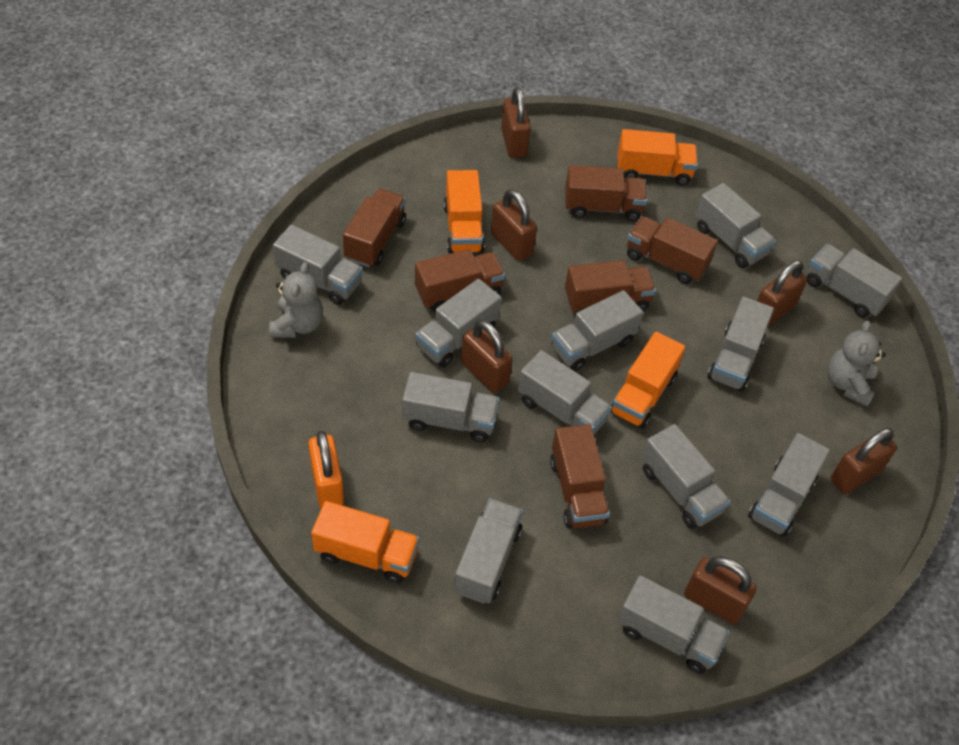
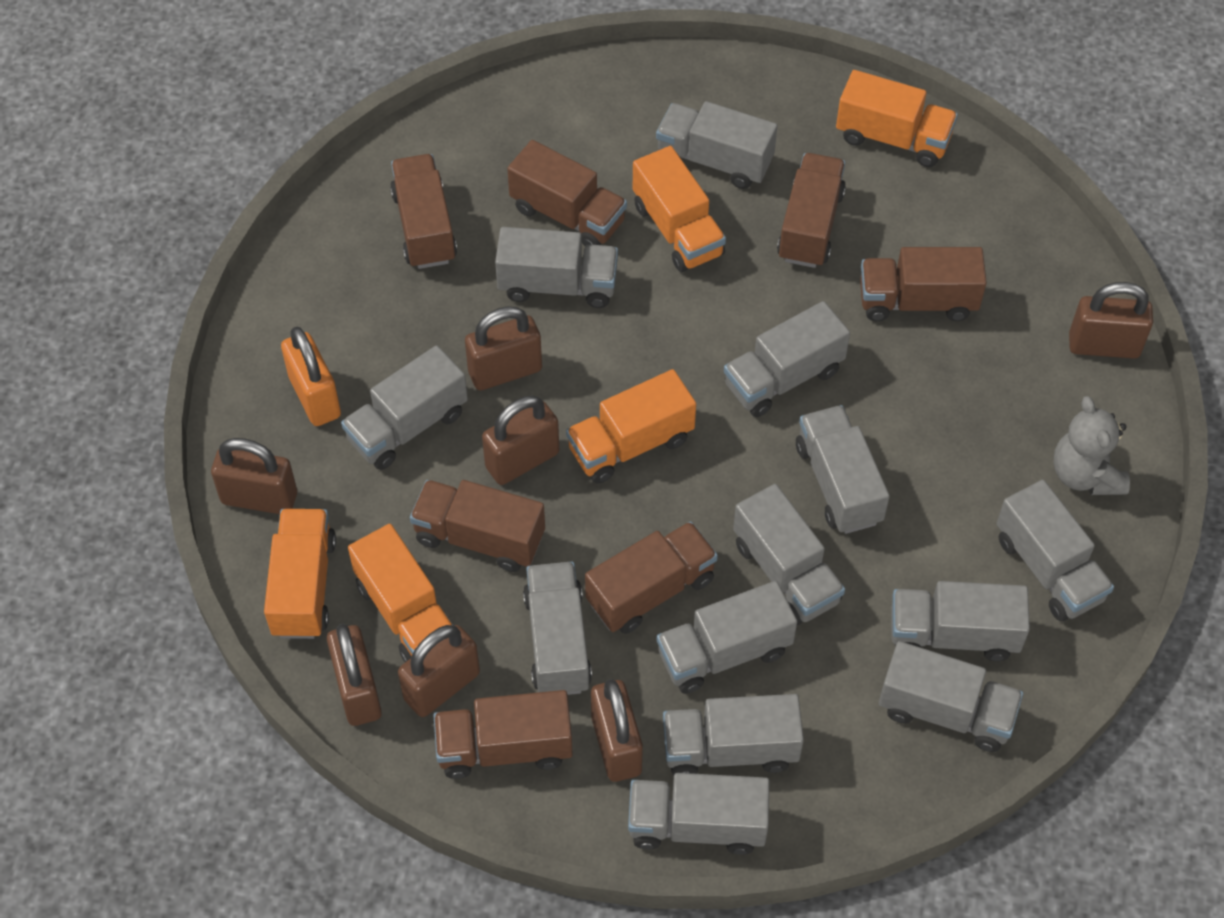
brown padlock: [461,320,513,393] [491,189,537,261] [501,87,531,158] [684,556,757,624] [757,260,807,327] [830,428,897,494] = 6 -> [211,438,297,514] [327,624,382,726] [398,625,480,717] [465,306,542,391] [482,396,559,485] [591,679,643,782] [1069,282,1153,358] = 7
brown truck: [343,189,406,267] [415,249,505,312] [550,424,610,528] [565,165,648,221] [565,260,656,312] [627,216,718,284] = 6 -> [390,154,457,269] [410,480,545,572] [433,690,573,779] [507,140,627,246] [585,521,718,634] [777,153,846,268] [860,247,987,322] = 7
grey teddy bear: [269,262,323,338] [827,321,886,407] = 2 -> [1053,396,1130,495] = 1
grey truck: [273,224,363,305] [402,372,499,442] [415,279,501,368] [454,498,523,604] [518,350,612,434] [551,290,643,372] [617,575,730,674] [641,424,731,529] [695,183,776,268] [707,296,774,392] [748,433,830,537] [807,244,902,318] = 12 -> [341,345,468,470] [495,227,618,308] [523,562,592,695] [628,773,769,855] [656,101,778,189] [657,581,797,694] [663,694,804,776] [724,301,850,417] [733,484,845,625] [796,405,890,534] [879,641,1023,752] [891,581,1030,662] [996,480,1114,622] = 13
orange truck: [311,501,419,584] [443,170,485,254] [610,331,685,429] [618,129,698,186] = 4 -> [264,509,336,639] [348,524,454,662] [566,369,696,484] [633,146,726,272] [836,70,958,167] = 5

